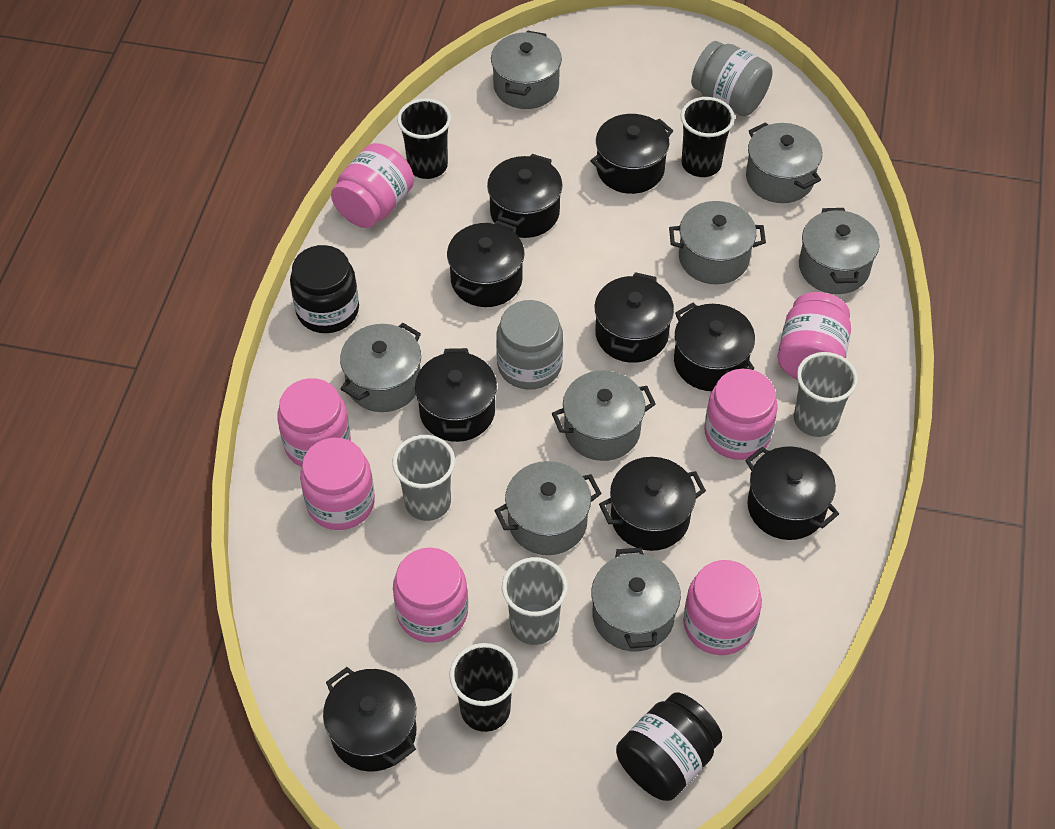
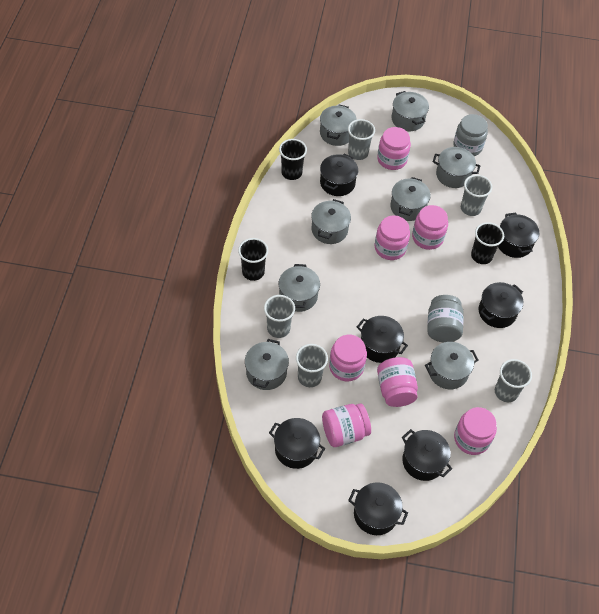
black jar: [290,245,359,333] [616,692,722,801] = 2 -> none = 0
black pot: [323,667,417,771] [415,348,497,442] [447,220,525,307] [487,154,563,238] [591,114,673,194] [594,272,674,363] [599,457,706,551] [674,303,755,391] [745,446,839,540] = 9 -> [269,418,325,469] [320,154,358,196] [348,482,408,535] [357,316,408,363] [402,429,452,481] [479,282,523,328] [498,212,539,258] = 7
grey cup: [392,435,455,521] [502,557,568,645] [794,352,858,437] = 3 -> [264,295,295,338] [296,344,328,387] [348,119,375,160] [461,175,492,216] [495,359,532,402] = 5

